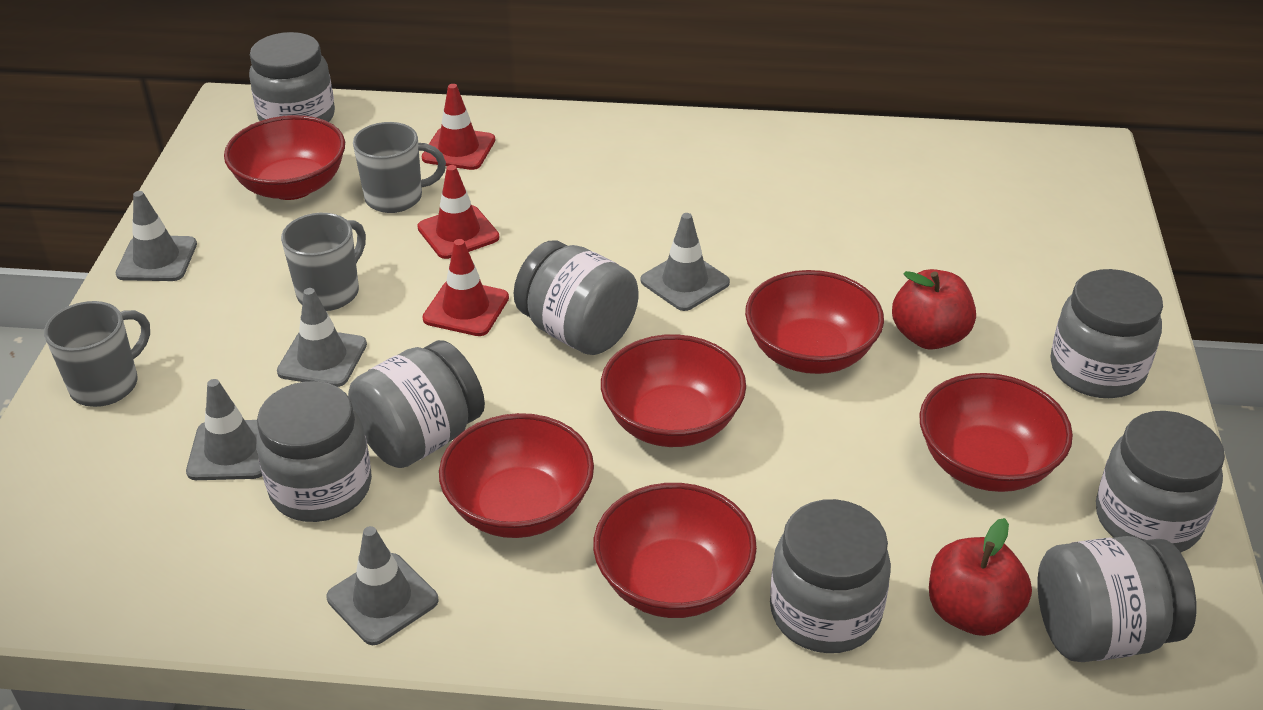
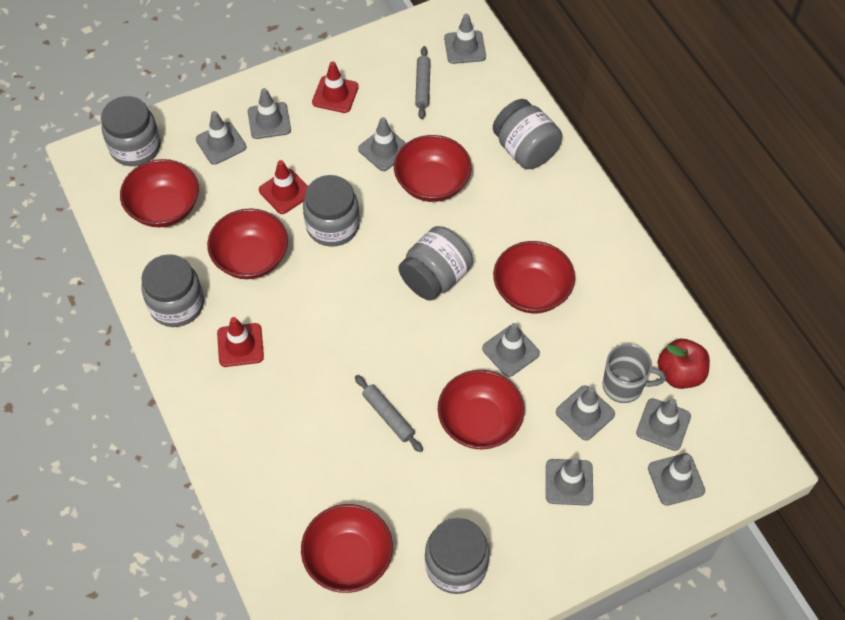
grey jar: [249,32,335,122] [256,381,372,522] [348,340,485,468] [514,240,638,355] [770,499,891,653] [1038,536,1197,662] [1051,269,1163,398] [1096,411,1225,552] = 8 -> [101,96,161,166] [141,254,204,327] [303,175,360,246] [399,226,473,301] [425,518,490,594] [493,99,562,169] = 6
grey mug: [44,301,150,407] [281,213,366,311] [353,122,446,213] = 3 -> [603,344,666,403] = 1
grey rolling pin: none = 0 -> [355,375,423,452] [415,46,431,119] = 2
grey traffic cone: [116,191,197,281] [186,379,262,480] [277,288,367,387] [327,526,439,645] [641,213,730,311] = 5 -> [196,111,246,165] [248,88,291,139] [358,117,406,171] [444,14,486,64] [482,323,540,377] [546,458,593,506] [556,385,615,440] [636,398,691,451] [648,453,705,506] = 9
red apple: [892,269,976,350] [929,518,1032,636] = 2 -> [658,339,710,389] = 1

